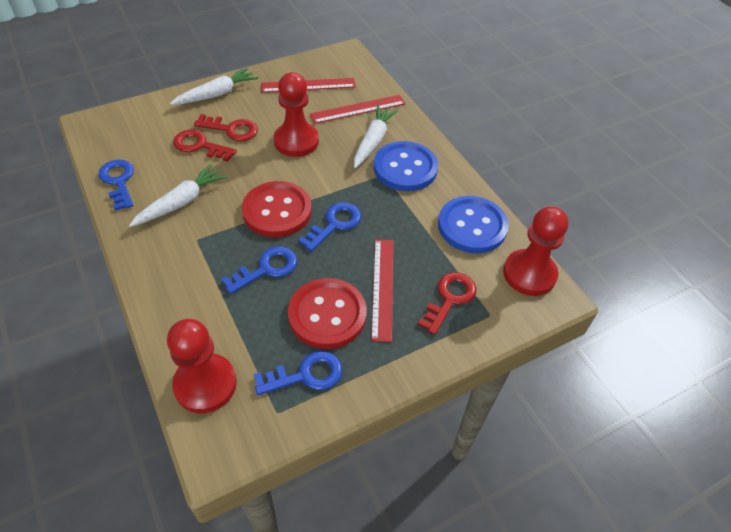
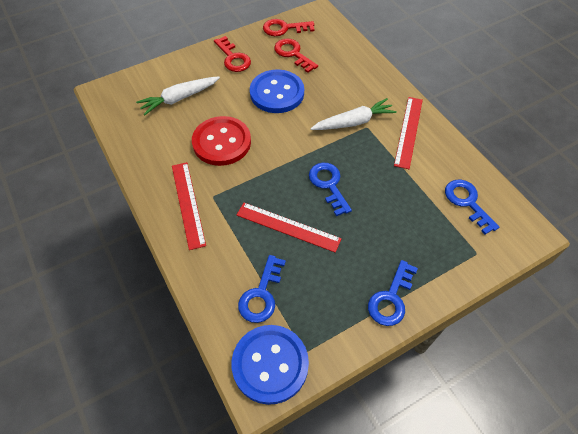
red button: [242,181,312,237] [288,278,367,349] = 2 -> [192,116,251,166] = 1
red pawn: [167,319,237,413] [274,72,319,157] [503,206,568,296] = 3 -> none = 0
white carrot: [129,164,227,227] [170,67,258,105] [354,105,398,168] = 3 -> [136,76,220,115] [310,98,397,130] = 2

